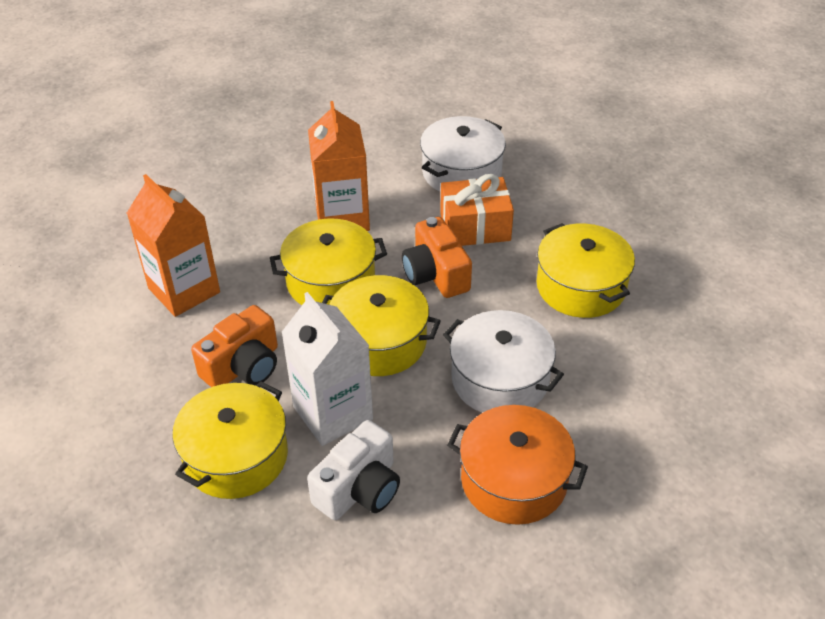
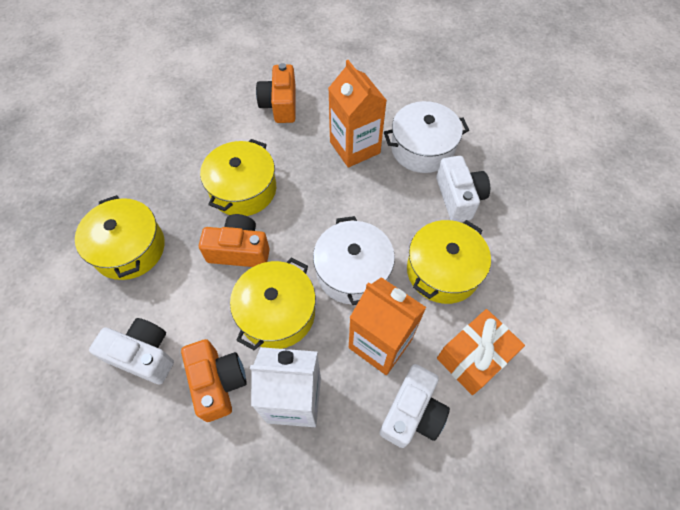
orange camera: [191,305,278,387] [402,217,472,298] = 2 -> [181,339,247,422] [199,214,270,267] [256,63,296,123] = 3
orange pot: [447,405,588,525] = 1 -> none = 0
white camera: [307,420,400,520] = 1 -> [89,318,174,384] [379,364,450,448] [436,156,490,222] = 3

